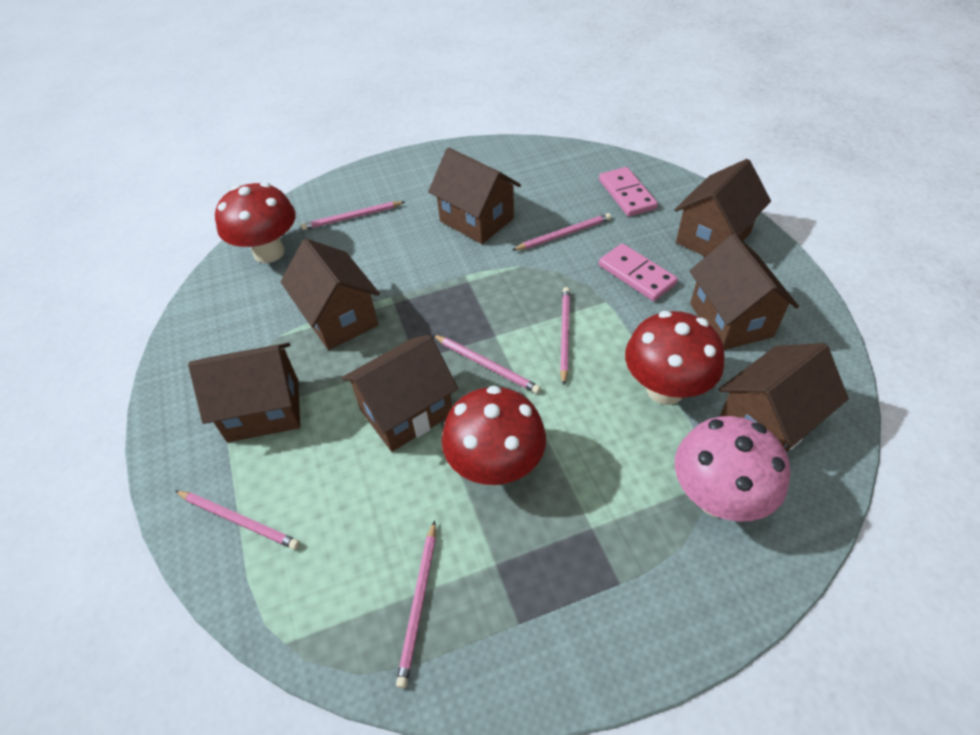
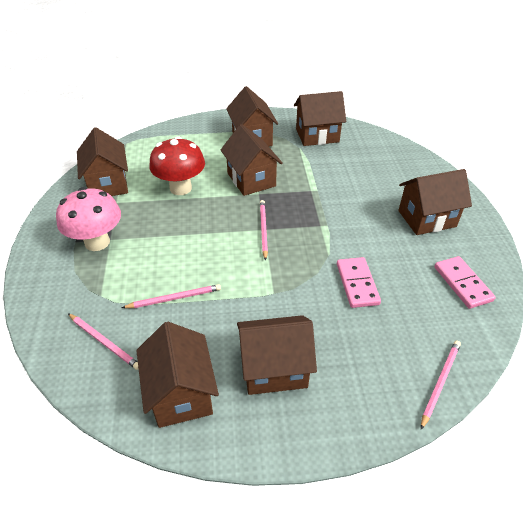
pink pencil: [175,490,300,550] [301,201,405,230] [396,520,436,688] [433,335,541,394] [513,213,611,250] [560,287,570,385] = 6 -> [68,313,138,370] [122,284,221,308] [260,200,268,261] [421,341,461,429] = 4
red mushroom: [215,182,296,263] [441,386,546,485] [625,311,724,405] = 3 -> [149,136,205,195] = 1

